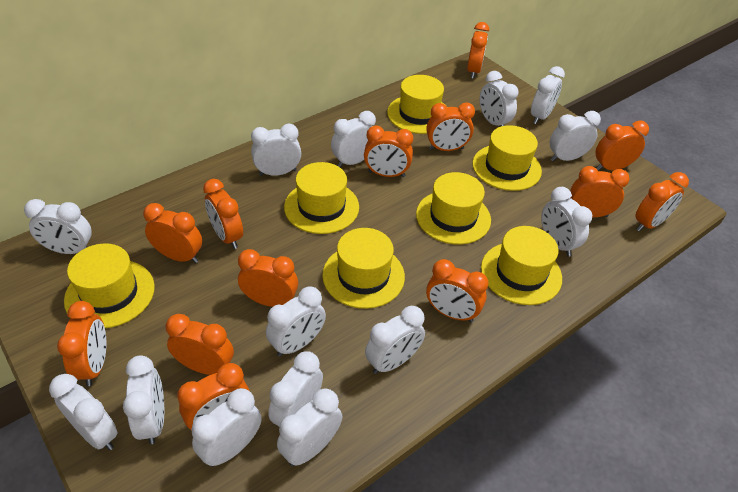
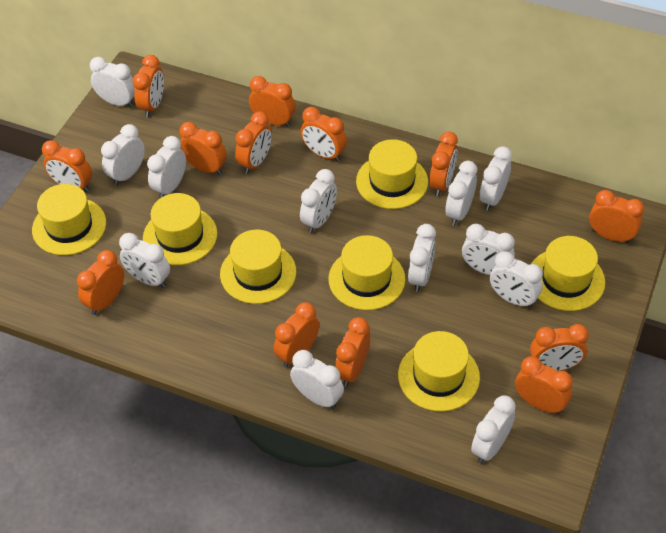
white clock: [24,199,92,254] [49,374,118,451] [123,355,164,445] [191,388,262,467] [251,124,301,176] [266,286,326,357] [268,351,323,427] [277,388,342,466] [331,111,376,168] [365,306,425,374] [480,71,519,127] [531,66,565,124] [541,187,592,257] [550,111,601,161] = 14 -> [90,57,135,107] [101,124,145,186] [119,233,170,288] [147,136,186,199] [290,350,344,409] [300,169,337,233] [408,224,436,292] [446,161,477,226] [462,224,515,275] [471,396,516,463] [480,146,512,211] [490,251,543,308] = 12

